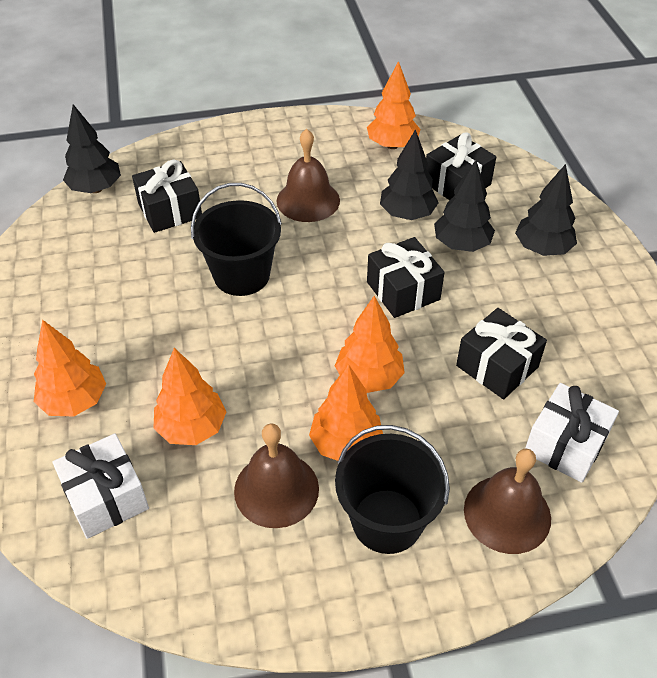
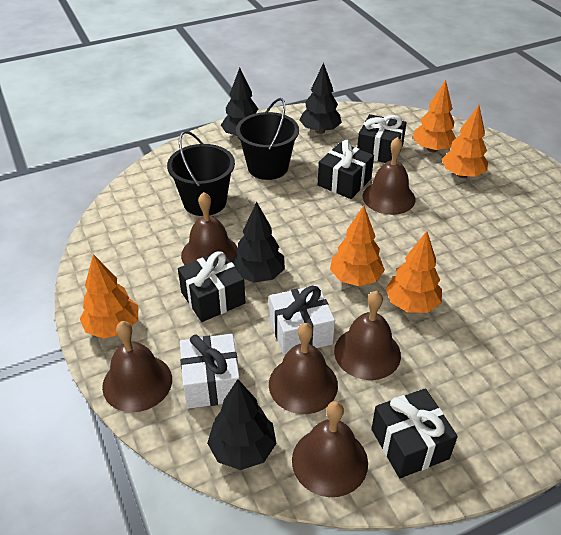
brown bell: [234,423,319,528] [276,129,340,222] [464,448,551,554] = 3 -> [102,321,172,412] [181,192,238,265] [269,323,338,414] [292,401,368,497] [334,291,401,380] [363,137,415,215] = 6

